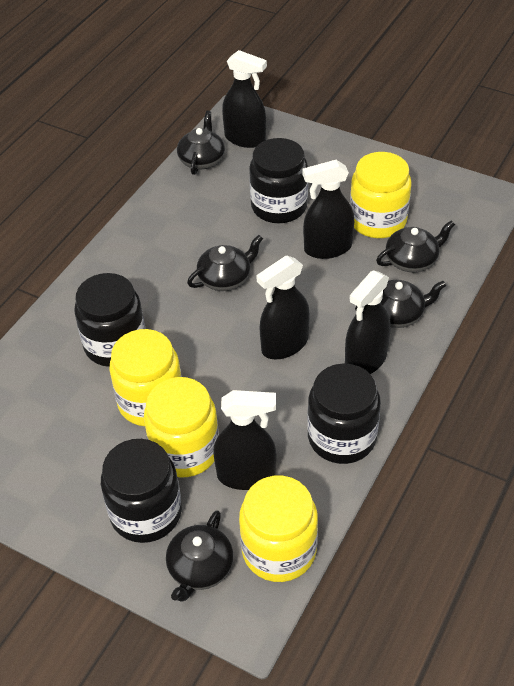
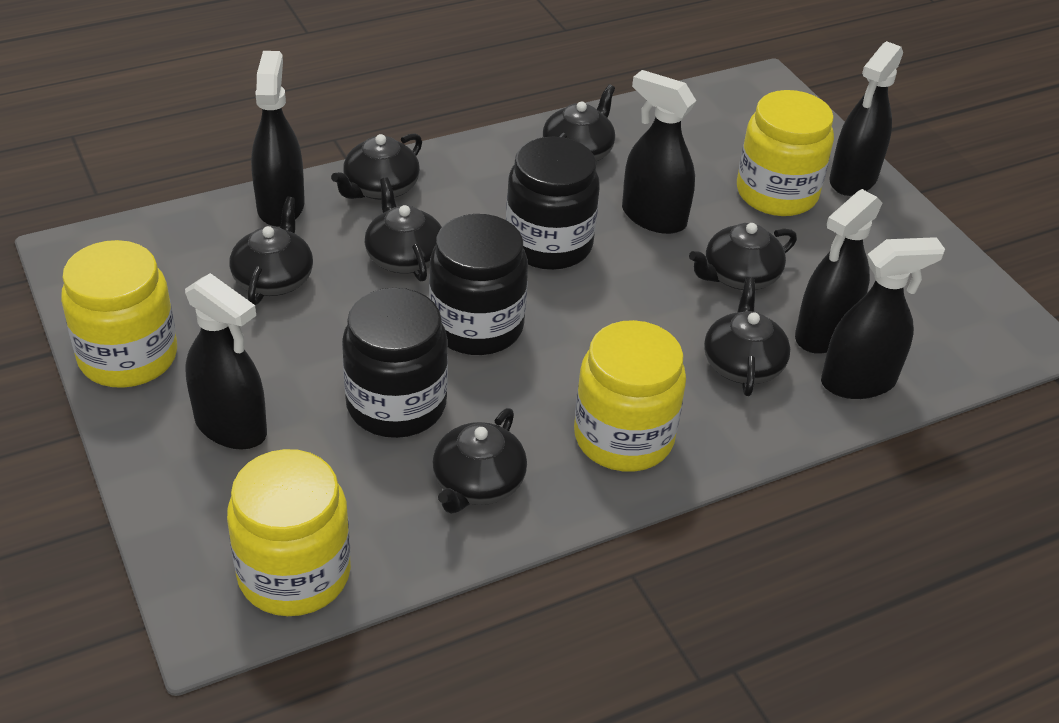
black jar: [74,273,145,367] [101,439,182,543] [249,138,308,223] [307,364,381,464] = 4 -> [342,288,448,438] [429,214,528,355] [506,137,600,270] = 3
black spray bottle: [213,390,276,490] [222,50,267,148] [256,255,310,359] [302,160,354,259] [345,270,390,374] = 5 -> [185,273,267,450] [251,51,305,227] [622,70,696,234] [795,189,882,354] [821,237,945,399] [829,41,903,196] = 6
black teapot: [166,510,233,602] [177,111,225,175] [187,235,263,291] [355,280,446,328] [376,220,455,272] = 5 -> [230,196,313,305] [331,133,422,200] [365,177,442,281] [433,408,527,514] [543,84,615,161] [689,223,797,290] [704,277,790,396] = 7

